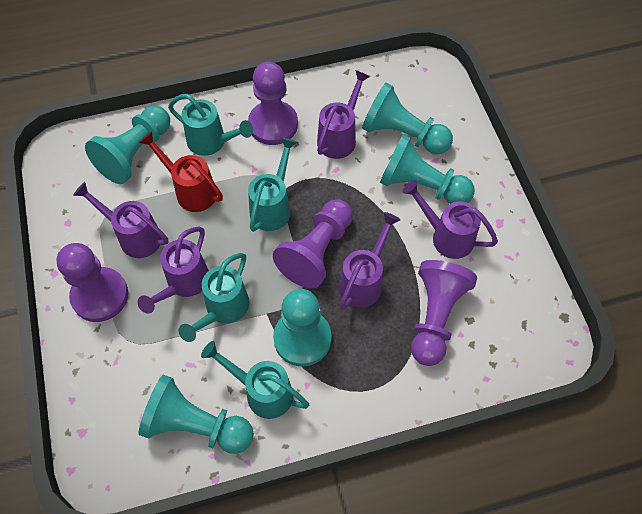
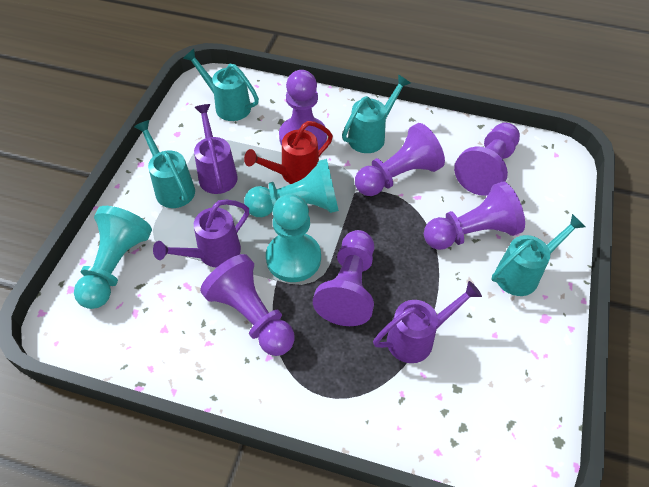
purple pawn: [56,243,128,322] [248,62,298,145] [273,199,353,289] [411,260,477,366] = 4 -> [200,254,295,356] [279,70,327,151] [313,230,375,326] [355,123,445,196] [424,182,525,250] [454,123,520,196] = 6
purple watering can: [73,182,168,258] [137,226,209,314] [317,70,370,159] [339,212,400,309] [403,180,498,259] = 5 -> [153,200,249,267] [194,104,238,194] [373,281,482,363] = 3
turquoise pawn: [85,106,170,184] [139,375,254,454] [273,289,331,366] [362,83,453,154] [380,134,475,204] = 5 -> [74,206,152,309] [244,159,339,217] [266,194,321,282] = 3

